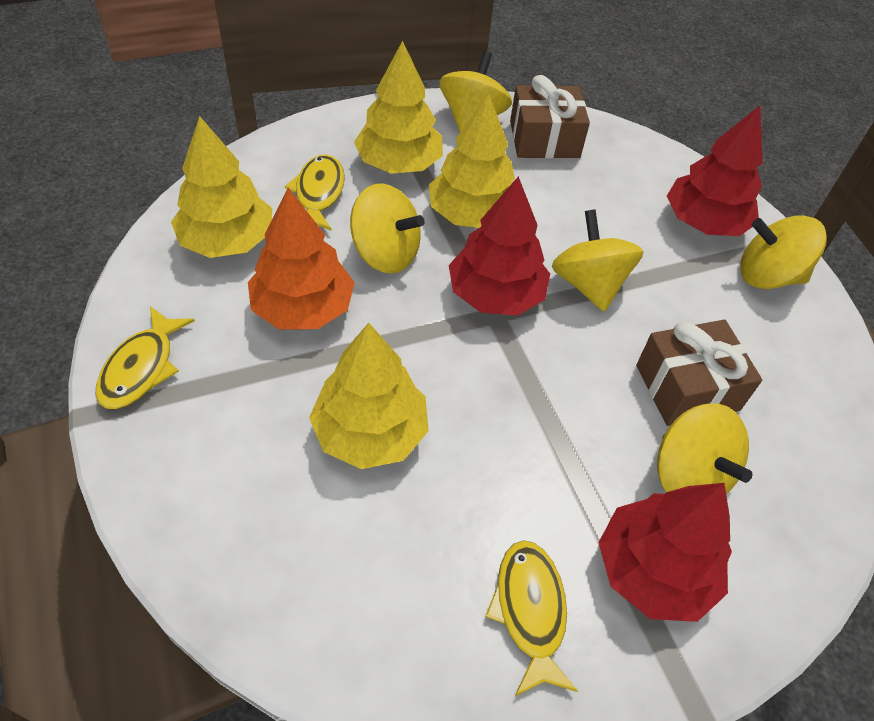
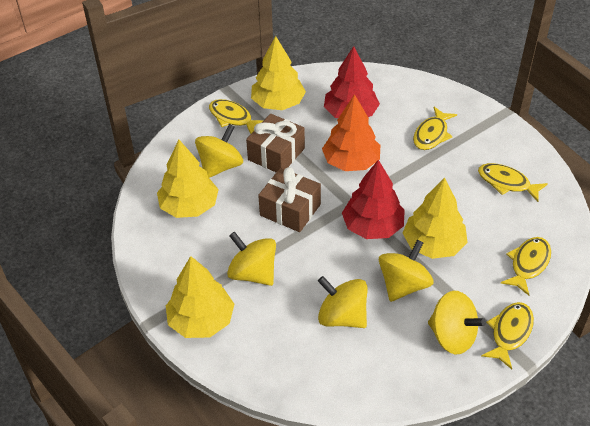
red tree: [449,176,550,316] [598,483,732,622] [667,105,763,236] = 3 -> [324,46,380,118] [342,160,405,239] = 2
yellow fish: [95,306,195,409] [285,154,345,230] [485,540,578,697] = 3 -> [209,99,264,134] [413,107,457,150] [478,163,548,202] [481,302,534,369] [501,237,551,296] = 5

